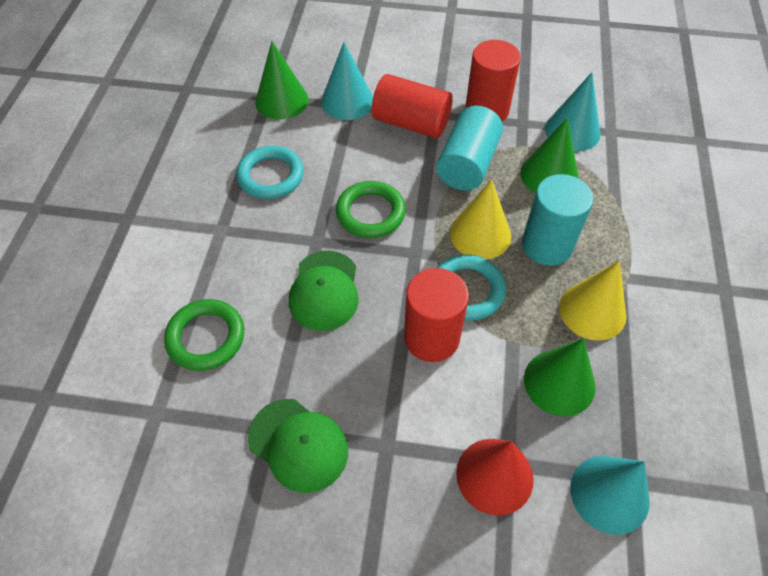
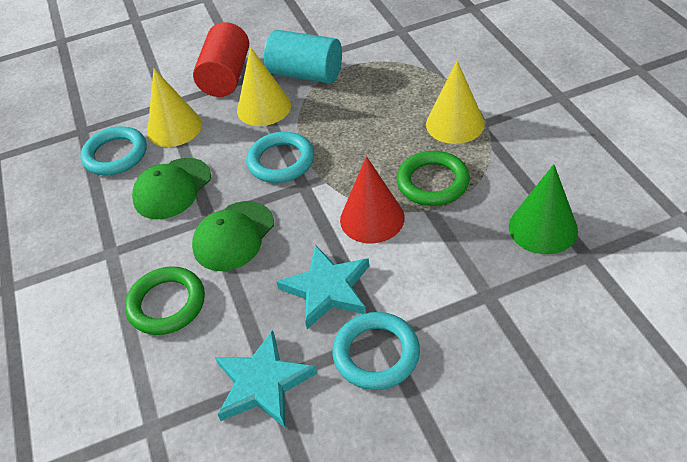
green cone: [255,41,308,120] [520,117,579,193] [524,338,595,416] = 3 -> [509,164,578,254] = 1
red cylinder: [372,74,453,138] [404,268,469,362] [465,40,521,122] = 3 -> [193,22,249,97] = 1
turquoise cone: [321,42,373,120] [545,72,600,151] [570,456,650,535] = 3 -> none = 0
turquoise cylinder: [436,106,503,191] [522,174,593,266] = 2 -> [264,30,342,84] = 1
turquoise ring: [236,146,304,199] [437,254,506,320] = 2 -> [80,126,147,175] [246,132,314,183] [332,312,420,390] = 3
turquoise star: none = 0 -> [215,330,317,427] [276,245,369,329] = 2
yellow cone: [450,179,511,260] [559,261,627,341] = 2 -> [147,68,202,147] [237,47,291,126] [426,61,485,144] = 3

